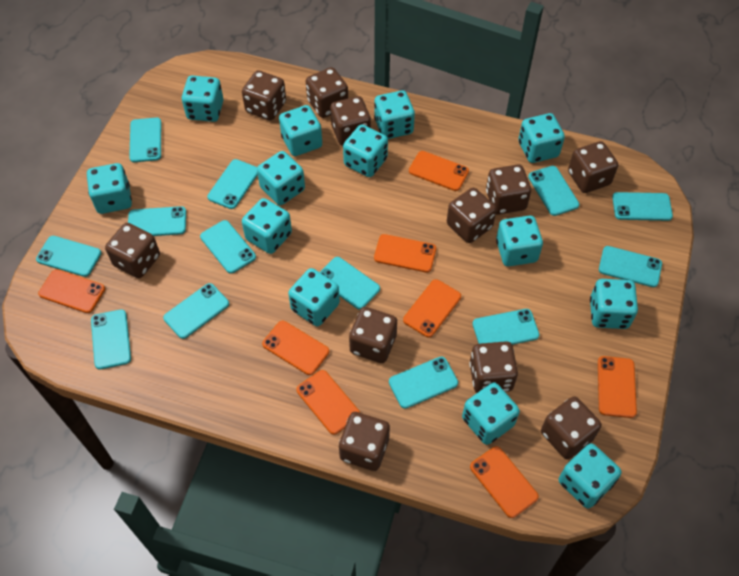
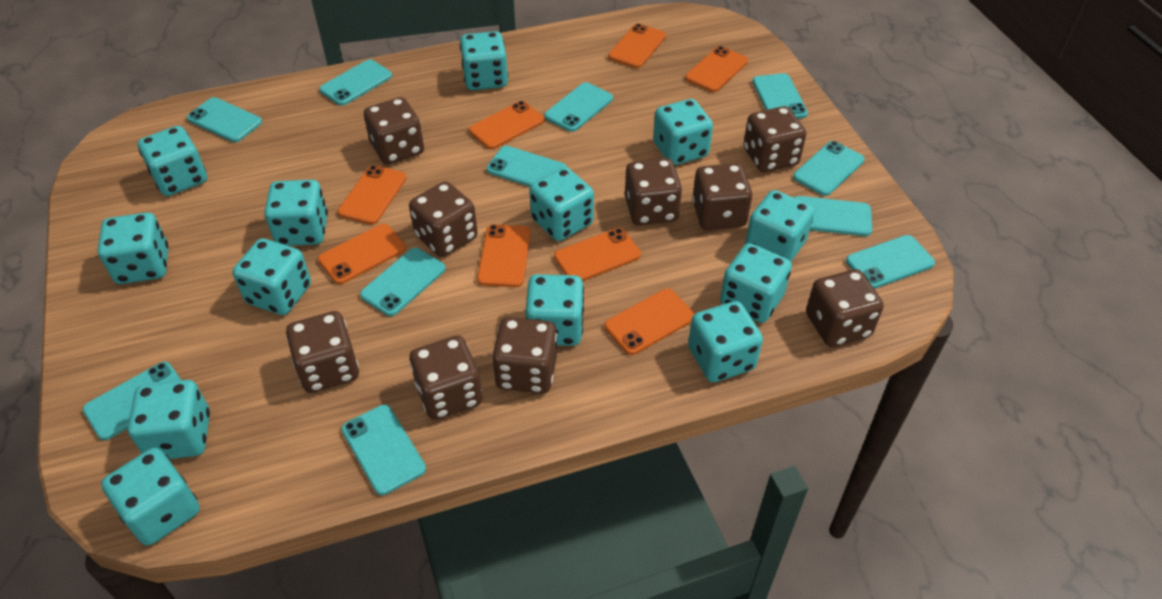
brown dice: [105,223,160,278] [242,70,286,120] [306,67,348,118] [330,96,371,146] [339,412,390,471] [349,307,397,363] [447,188,497,243] [469,341,518,393] [486,165,531,215] [541,396,602,459] [568,141,618,193] = 11 -> [286,311,359,393] [364,97,424,165] [409,181,478,257] [410,335,482,420] [492,317,557,394] [625,158,682,225] [692,163,752,230] [743,106,806,172] [806,269,884,347] = 9
turquoise phone: [36,236,101,277] [91,309,131,369] [128,206,186,236] [129,118,161,162] [163,283,229,339] [200,220,256,274] [207,159,258,209] [320,257,380,309] [389,357,458,409] [472,309,539,345] [528,166,579,216] [599,246,662,287] [612,192,673,221] = 13 -> [83,362,181,440] [187,97,262,142] [319,59,392,106] [342,405,426,495] [360,248,446,316] [487,146,567,187] [544,82,613,132] [752,73,808,119] [793,141,865,196] [795,196,872,236] [846,235,935,289] = 11

